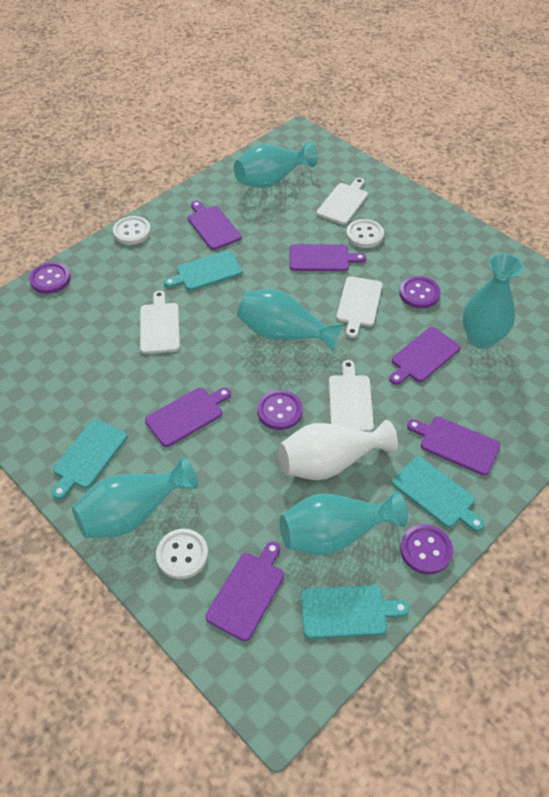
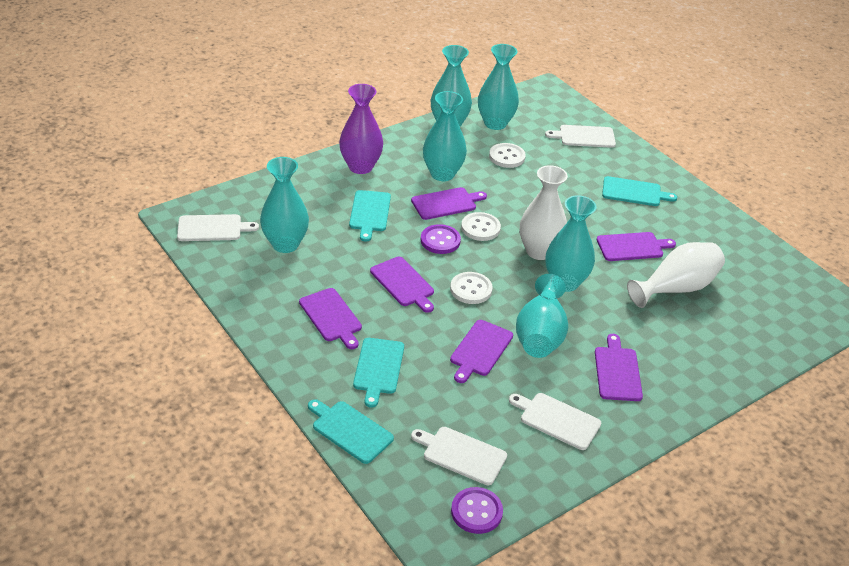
purple button: [29,262,70,294] [257,390,303,430] [399,276,440,309] [400,524,453,575] = 4 -> [421,224,461,254] [451,487,503,534] = 2
purple vase: none = 0 -> [339,84,383,174] = 1
turquoise vase: [72,456,198,538] [234,142,318,188] [237,289,343,352] [280,491,408,556] [462,253,523,349] = 5 -> [260,157,309,253] [423,91,467,181] [431,45,472,127] [478,44,519,130] [516,274,568,358] [545,195,597,292] = 6
white vase: [278,420,398,480] = 1 -> [520,165,568,260] [627,242,725,308] = 2

